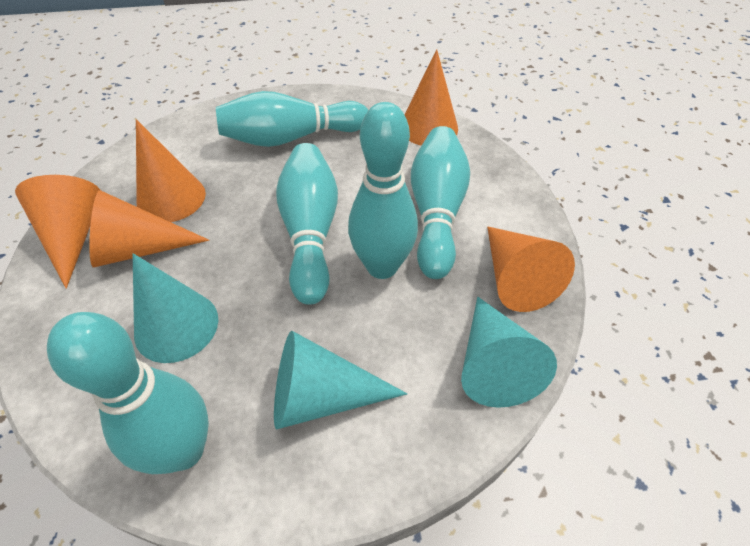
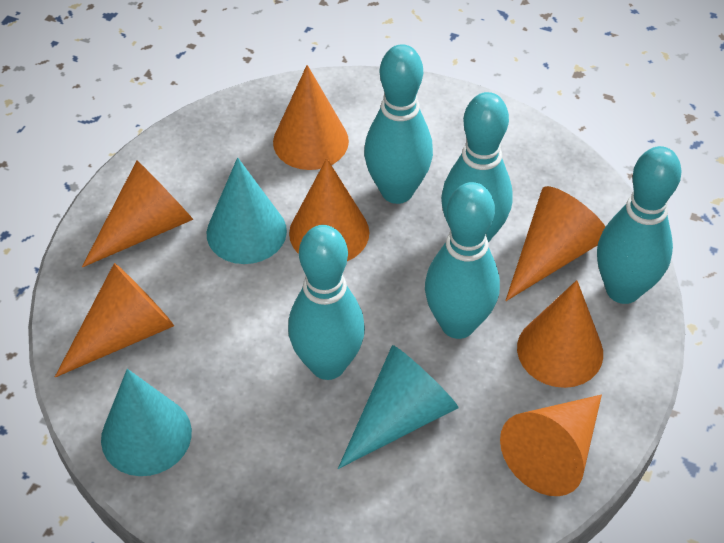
orange cone: [15,175,100,289] [89,190,209,267] [136,119,206,222] [404,49,458,146] [487,226,575,312] = 5 -> [55,263,174,377] [82,161,193,267] [273,65,349,170] [289,158,370,261] [500,395,602,496] [505,186,605,301] [517,280,603,388] = 7

